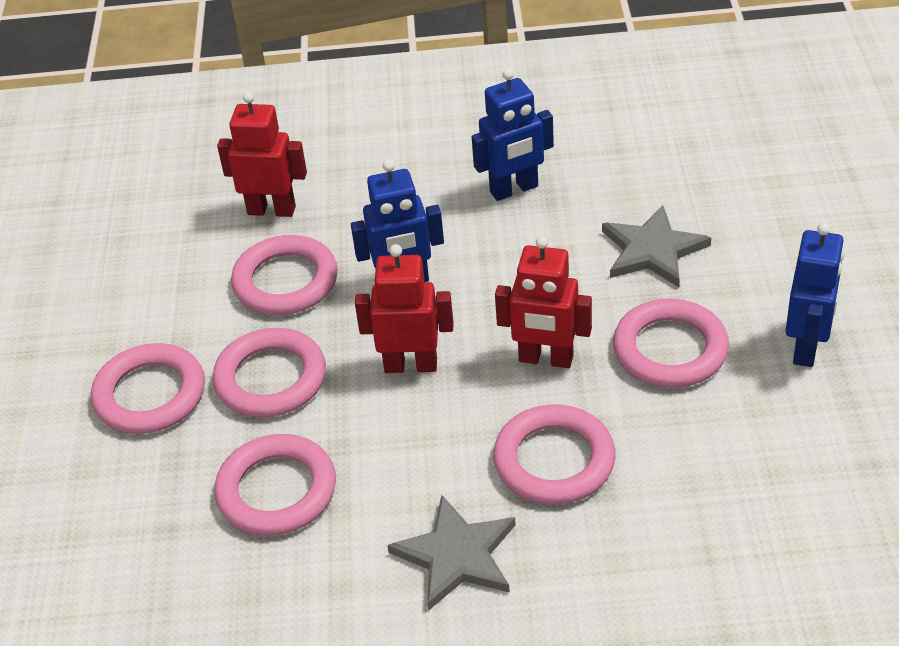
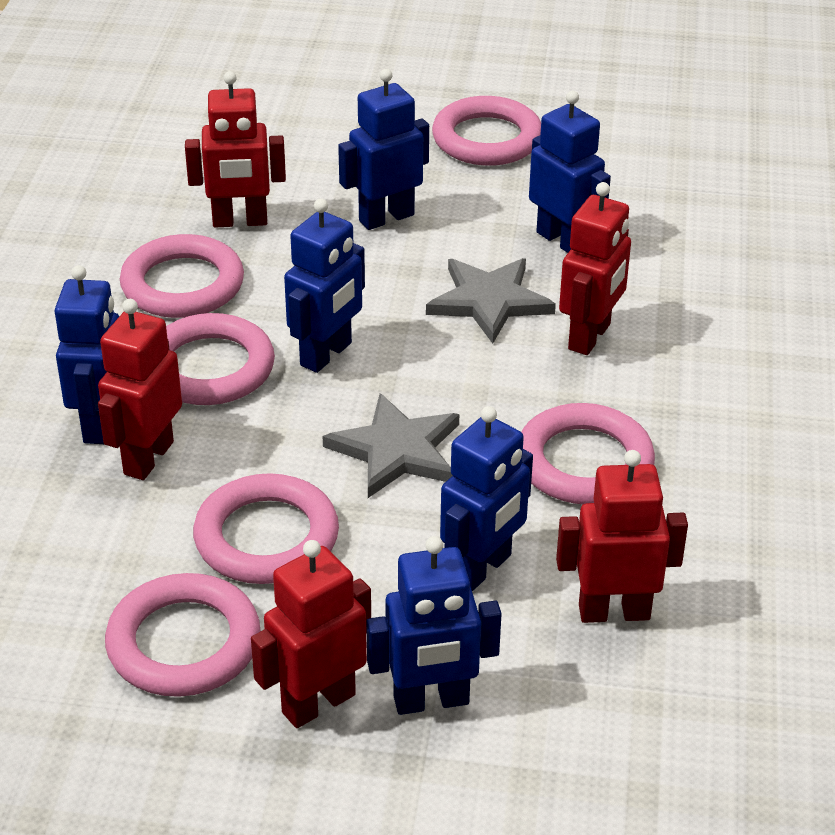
blue robot: [351,160,444,282] [472,69,554,201] [786,222,845,367] = 3 -> [55,265,119,444] [284,198,365,373] [338,69,429,230] [366,536,502,715] [440,406,533,591] [529,91,611,253] = 6
red robot: [217,92,307,217] [355,244,454,373] [495,236,592,368] = 3 -> [98,299,182,480] [185,71,286,228] [251,540,371,728] [556,450,688,623] [559,182,631,355] = 5

